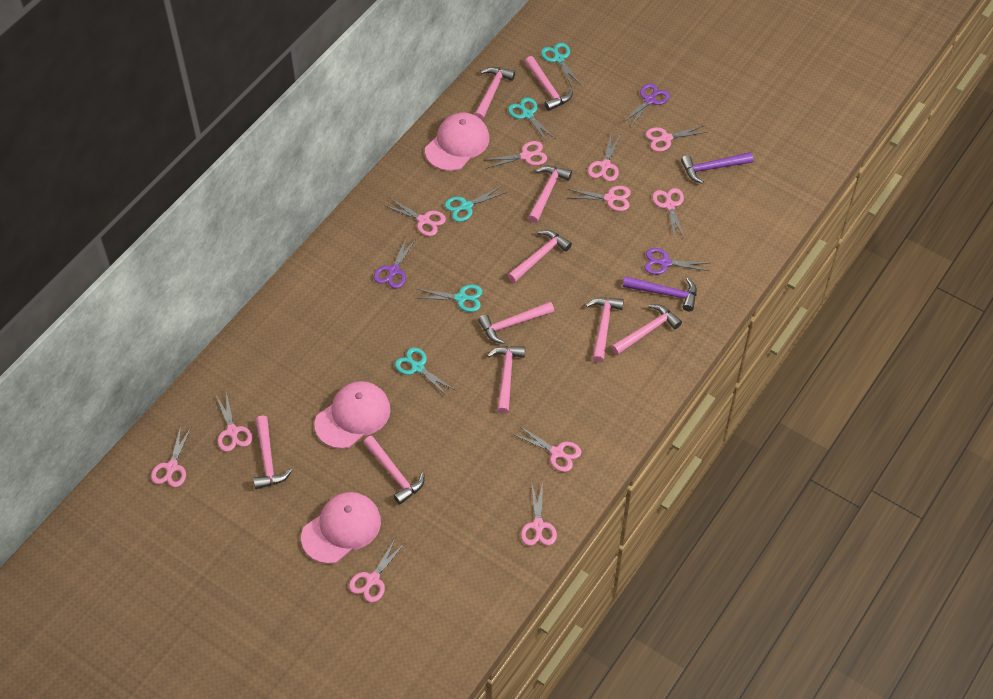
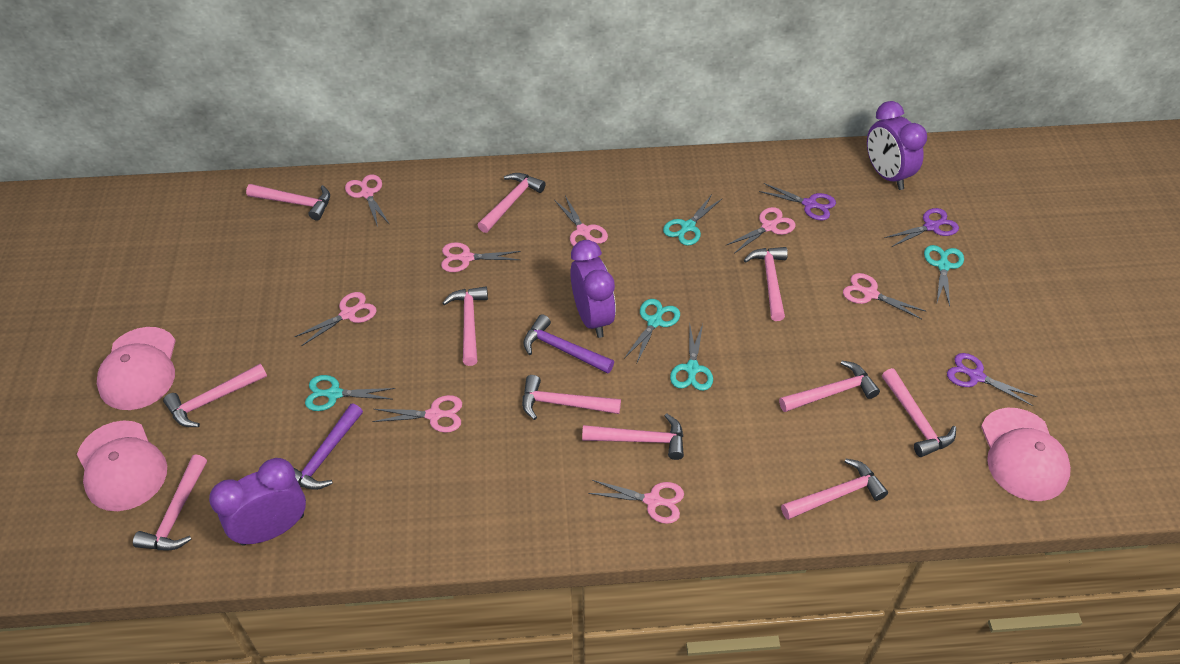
pink hammer: [253,415,292,489] [363,436,424,505] [474,67,515,120] [478,302,554,344] [487,346,525,414] [508,230,572,283] [525,56,573,111] [528,165,572,223] [586,297,624,363] [611,304,682,355] = 10 -> [133,454,207,550] [163,364,267,427] [246,184,330,221] [442,286,488,366] [478,173,546,233] [522,375,621,420] [582,413,684,460] [744,247,788,321] [779,361,880,412] [781,459,888,520] [882,368,956,457] = 11
pink scissors: [151,426,192,487] [216,392,252,452] [349,539,405,603] [384,198,446,236] [486,141,547,168] [513,426,581,472] [521,482,557,546] [568,186,631,211] [588,134,621,182] [646,125,707,152] [652,188,685,240] = 11 -> [295,292,377,346] [345,174,390,227] [372,395,462,433] [441,242,521,272] [554,196,608,246] [588,480,684,524] [727,207,796,253] [843,273,925,320] = 8
purple clock: none = 0 -> [209,458,306,546] [570,240,616,338] [867,101,927,190] = 3

